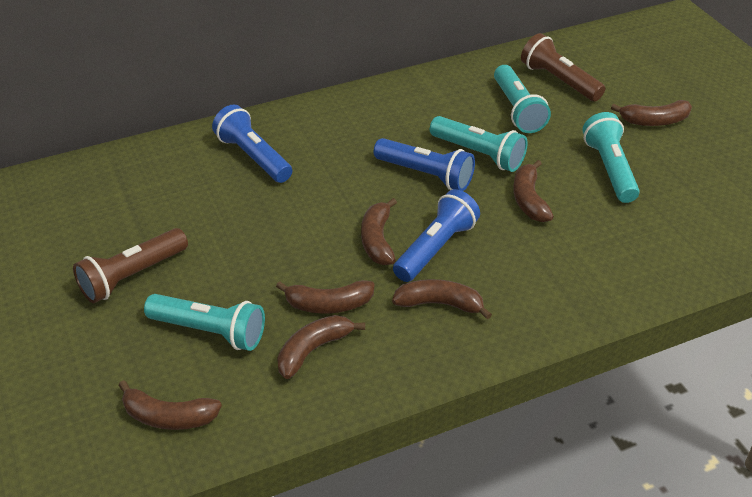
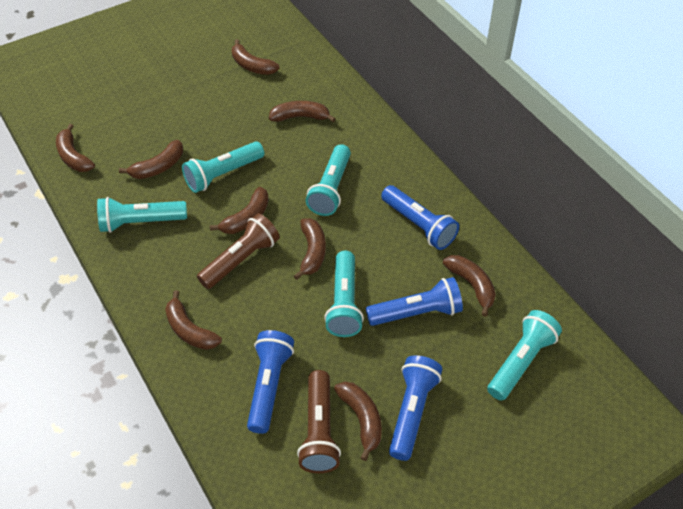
blue flashlight: [212,104,292,183] [374,138,475,191] [393,189,480,282] = 3 -> [247,330,294,434] [366,277,463,326] [381,185,459,250] [389,355,442,461] = 4
brown banana: [118,380,222,430] [276,280,375,314] [277,315,365,379] [361,198,397,265] [392,279,492,320] [513,160,554,222] [611,100,692,126] = 7 -> [56,124,95,172] [119,140,183,179] [165,290,222,350] [210,187,269,234] [232,39,280,75] [269,101,336,122] [294,218,326,280] [334,382,382,461] [443,255,496,317] = 9
turquoise flashlight: [144,294,265,351] [430,116,528,172] [494,65,551,133] [582,112,640,203] = 4 -> [97,197,187,233] [182,141,264,193] [306,144,351,216] [324,251,364,337] [487,310,562,401] = 5

